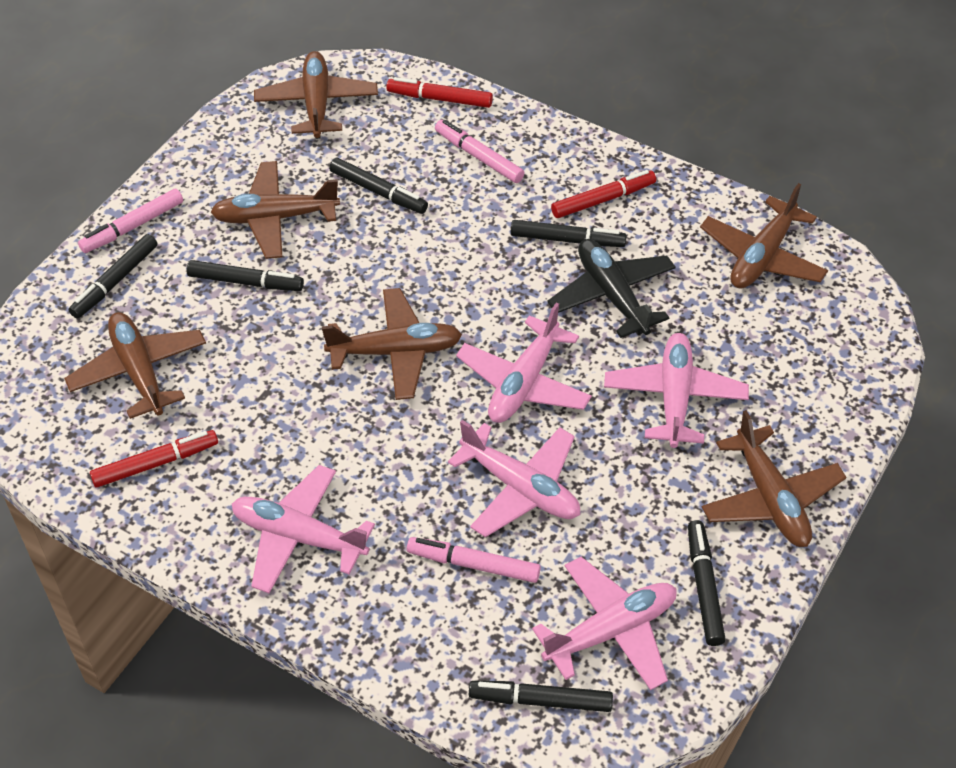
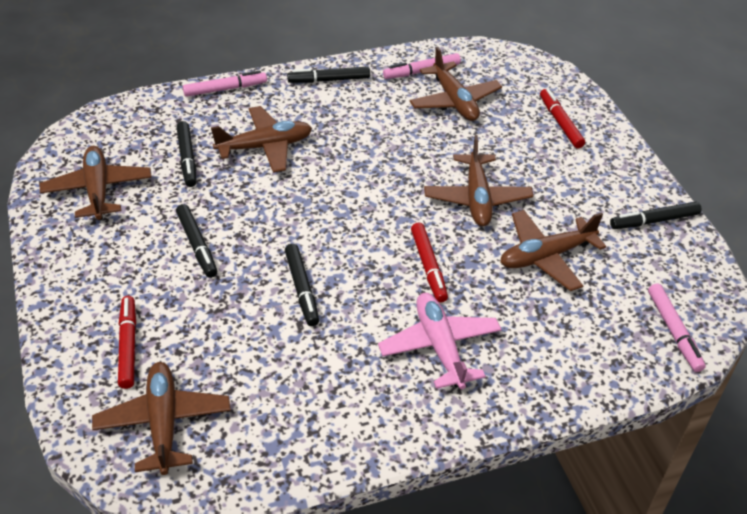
black marker: [68,234,157,319] [186,260,304,291] [329,158,428,214] [469,681,613,712] [511,220,627,247] [688,520,726,646] = 6 -> [176,204,217,278] [177,121,196,187] [285,244,319,326] [287,67,370,83] [610,202,702,229] = 5
black plane: [548,239,676,338] = 1 -> none = 0
pink plane: [232,465,375,593] [448,420,580,537] [456,302,592,423] [532,557,677,690] [604,333,749,448] = 5 -> [378,293,502,389] = 1

